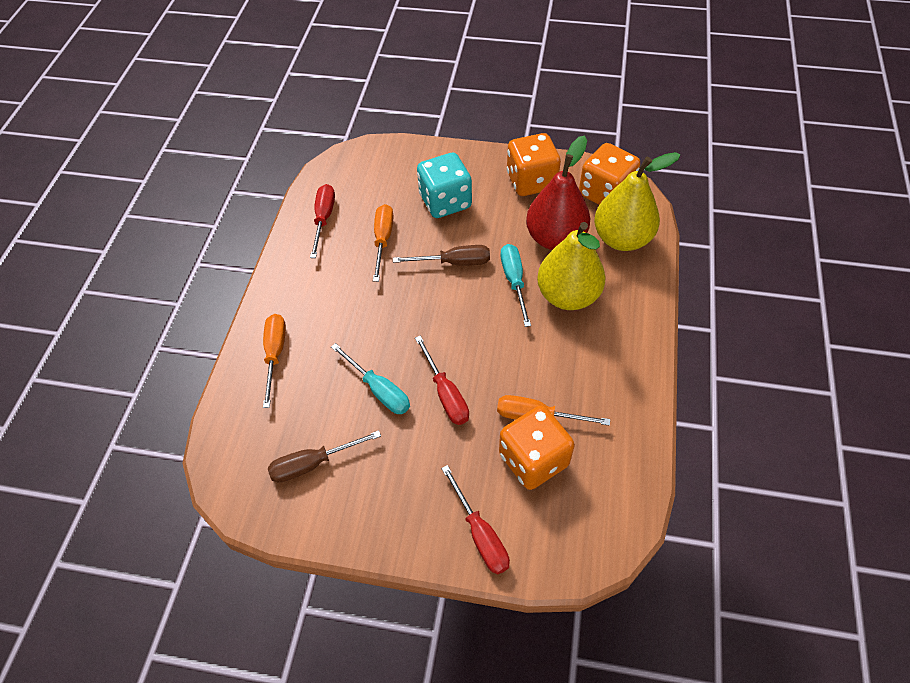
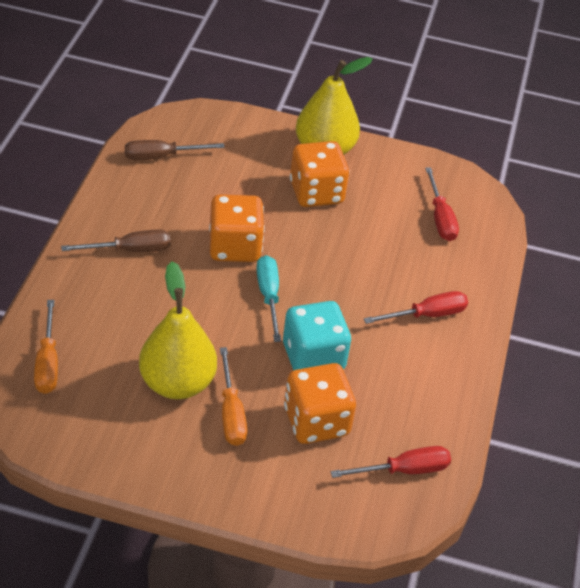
orange screwdriver: [263,314,286,408] [373,204,394,282] [497,395,610,426] = 3 -> [34,300,58,394] [220,347,247,446] = 2
red pear: [526,135,590,250] = 1 -> none = 0
turquoise screwdriver: [331,343,410,414] [501,244,531,327] = 2 -> [256,255,281,342] = 1

